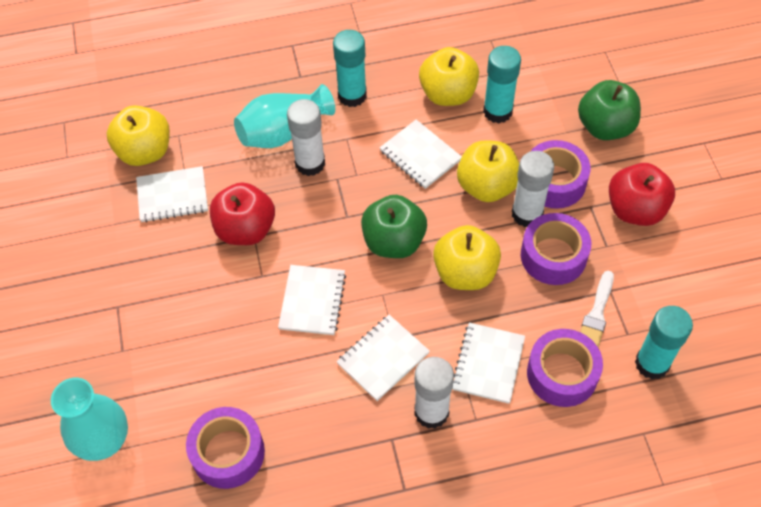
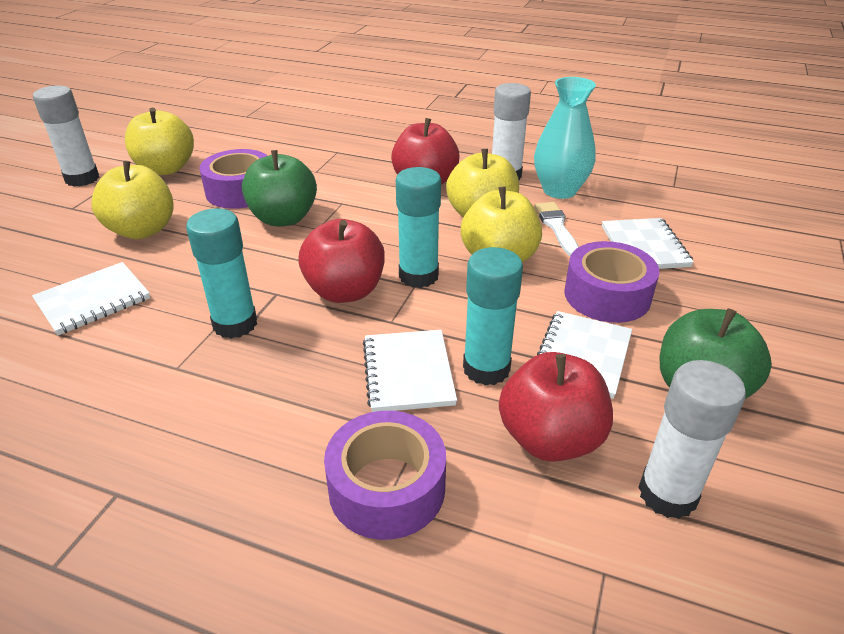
purple tape: [186,407,265,489] [521,213,591,285] [527,329,603,407] [530,140,590,209] = 4 -> [199,149,268,209] [324,411,446,540] [564,241,659,323] = 3
red apple: [210,182,275,245] [609,163,675,226] = 2 -> [298,219,385,303] [391,118,459,185] [499,352,613,462] = 3
turquoise vase: [51,378,128,461] [234,84,335,148] = 2 -> [534,77,596,199] = 1
white notebook: [136,166,208,223] [278,265,346,335] [336,315,430,401] [380,119,462,189] [453,322,525,404] = 5 -> [32,262,150,335] [363,330,457,412] [537,311,632,399] [602,218,694,269] = 4

